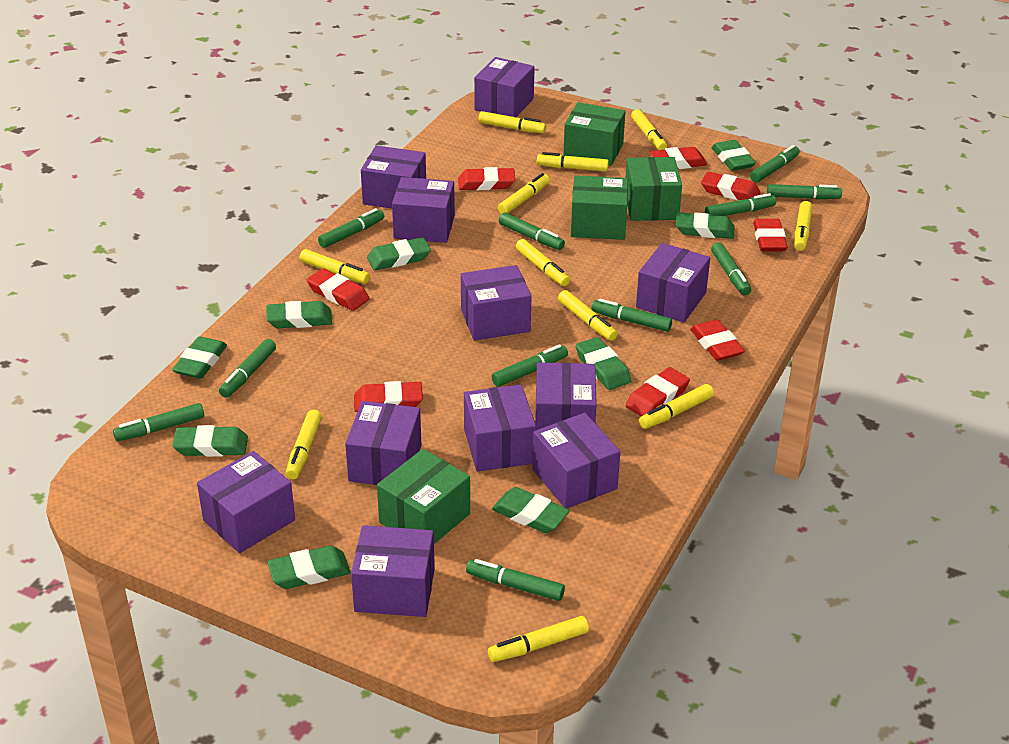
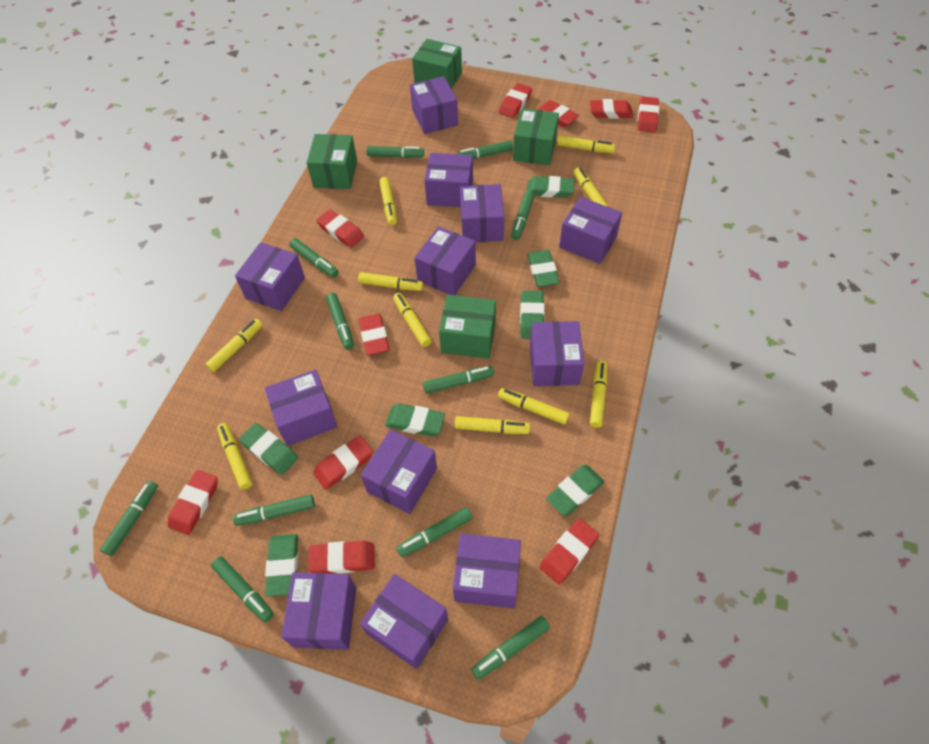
green eraser: [172,336,227,379] [172,425,248,457] [266,301,332,328] [267,546,351,589] [367,237,431,270] [492,487,570,533] [576,337,631,390] [676,212,734,239] [711,140,756,171] = 9 -> [239,423,298,475] [265,534,298,597] [385,403,445,436] [520,291,545,339] [527,176,574,198] [527,250,560,287] [546,465,604,516] = 7
purple box: [197,451,295,553] [345,401,421,485] [351,525,435,617] [361,145,426,209] [392,177,455,243] [461,265,531,341] [464,385,536,472] [474,57,535,117] [532,413,620,509] [535,362,597,430] [636,243,710,323] = 11 -> [235,242,305,311] [265,369,338,446] [281,572,356,650] [360,574,448,669] [361,429,437,514] [410,76,458,134] [415,226,476,295] [424,153,473,207] [453,533,521,608] [460,184,504,242] [530,321,584,386] [559,197,622,264] = 12
red eraser: [307,268,370,311] [354,381,423,412] [458,167,515,190] [626,367,690,417] [650,147,707,169] [690,320,745,361] [701,172,760,200] [753,219,788,251] = 8 -> [168,470,218,535] [308,541,375,574] [313,435,373,490] [316,209,364,248] [359,314,389,355] [498,83,532,118] [537,100,579,127] [540,518,599,585] [590,99,633,119] [638,97,659,133] = 10
yellow marker: [286,410,322,479] [300,249,370,284] [478,111,546,133] [488,616,589,662] [498,173,550,214] [516,239,570,286] [537,152,609,171] [558,290,618,341] [631,109,667,150] [639,384,714,429] [795,201,812,251] = 11 -> [206,319,263,372] [217,423,252,490] [358,272,423,291] [379,177,397,225] [393,293,432,347] [455,416,530,434] [498,388,570,425] [557,136,615,153] [574,167,609,207] [590,361,607,428] = 10

